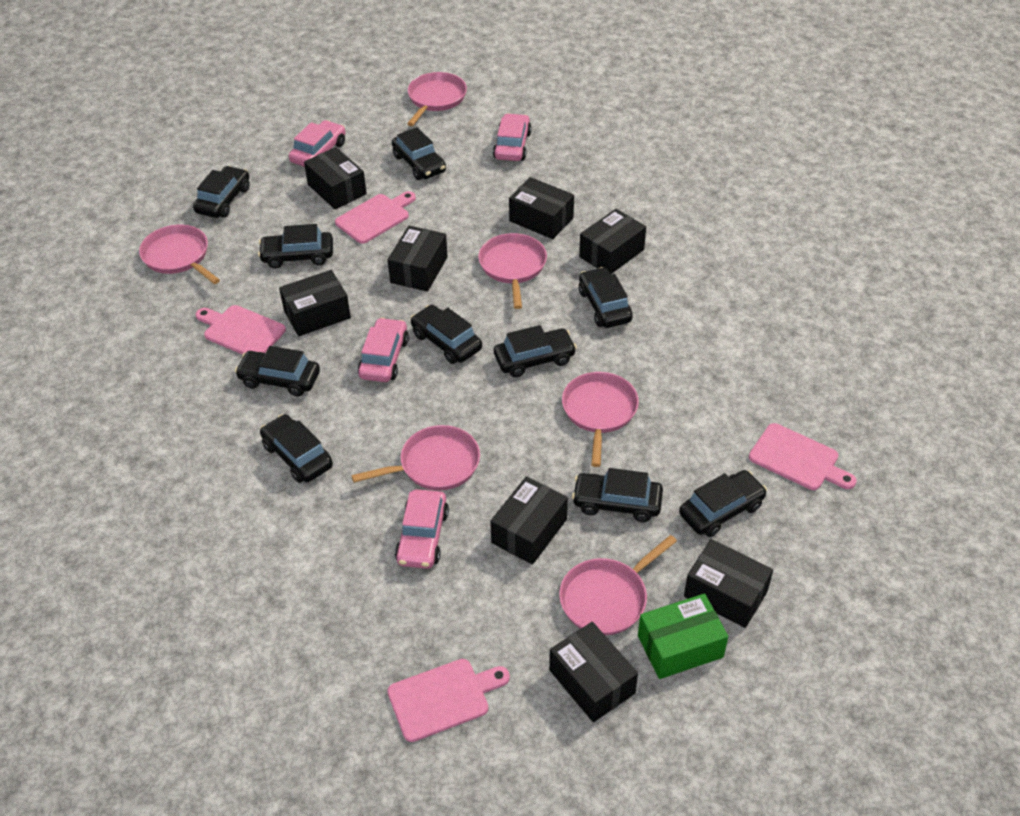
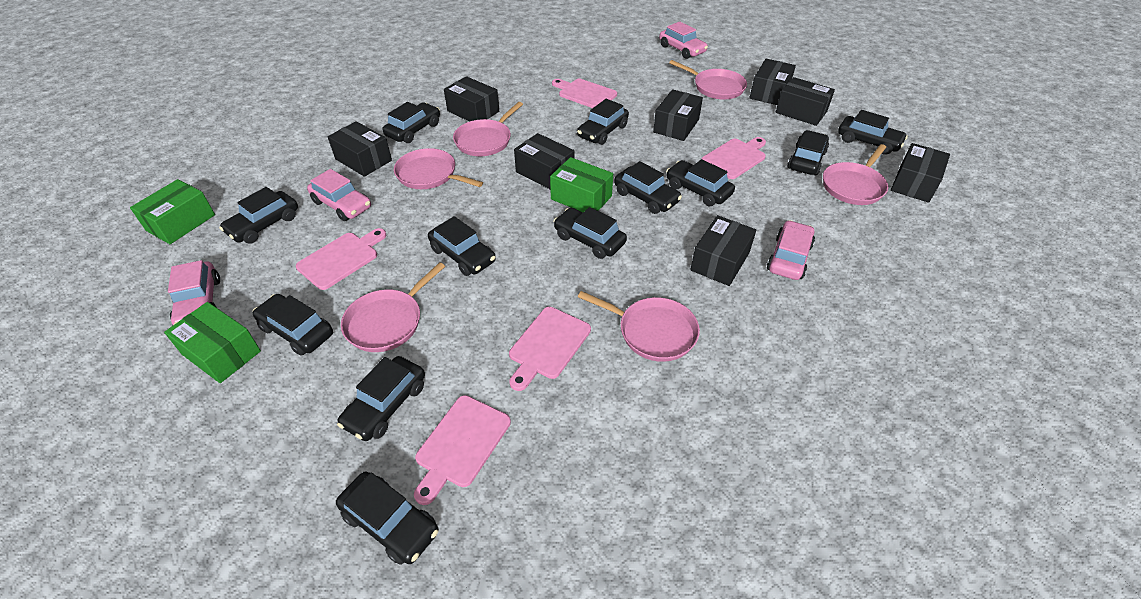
black car: [193,166,250,218] [235,346,320,397] [258,224,333,268] [260,414,333,483] [392,127,446,180] [410,305,482,364] [494,325,577,377] [572,468,663,522] [579,267,632,328] [679,470,767,537] = 10 -> [219,187,298,244] [253,294,333,356] [336,472,439,565] [337,356,425,441] [382,102,440,143] [428,216,496,276] [553,207,627,259] [577,99,629,145] [614,161,682,214] [666,159,735,207] [787,130,829,175] [838,110,908,155] = 12
green box: [638,594,728,679] = 1 -> [130,179,215,244] [164,302,261,383] [550,157,613,212] = 3
pink cutting board: [196,305,286,355] [335,191,416,244] [387,659,510,742] [749,423,857,490] = 4 -> [296,228,386,290] [414,395,511,505] [509,307,591,391] [552,79,617,108] [702,137,766,179] = 5

